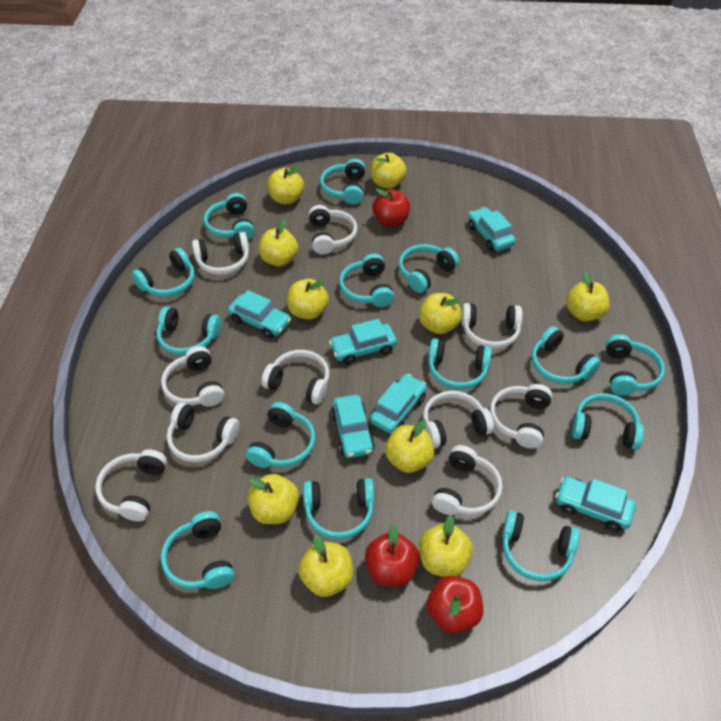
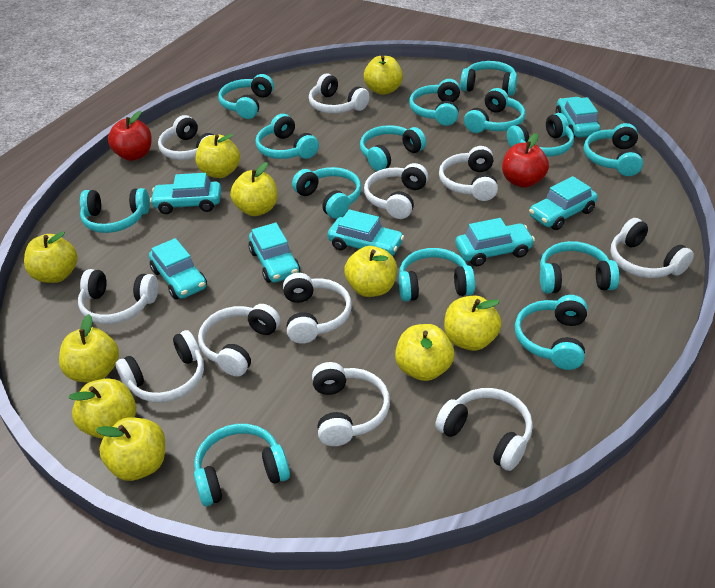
red apple: [365,524,419,586] [373,188,410,227] [427,576,483,634] = 3 -> [108,111,152,161] [502,133,549,188] = 2
turquoise car: [228,290,291,338] [329,319,397,365] [331,395,375,458] [370,374,427,434] [468,207,516,251] [555,476,636,532] = 6 -> [149,238,207,300] [150,173,221,214] [249,223,300,283] [328,209,404,256] [456,218,535,266] [529,176,598,230] [556,97,600,138] = 7
white headphones: [95,449,167,522] [161,346,224,407] [167,402,240,462] [192,232,249,275] [261,350,329,405] [309,205,357,254] [423,391,494,448] [432,445,502,515] [461,303,522,349] [490,384,552,449] = 10 -> [78,269,158,324] [116,330,204,403] [158,115,214,160] [198,304,280,376] [283,273,352,344] [309,74,369,113] [312,362,390,446] [364,163,428,219] [435,388,533,471] [439,146,498,201] [611,218,694,278] = 11

